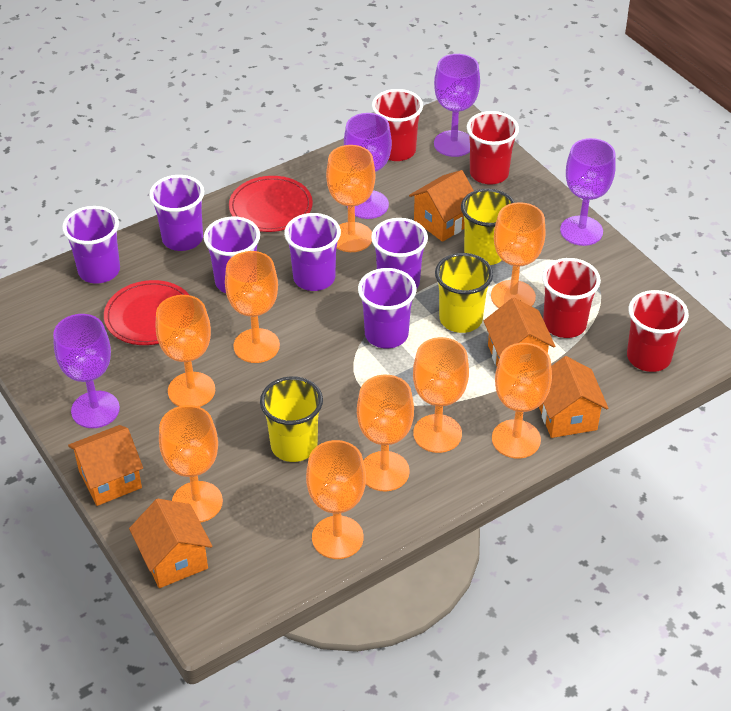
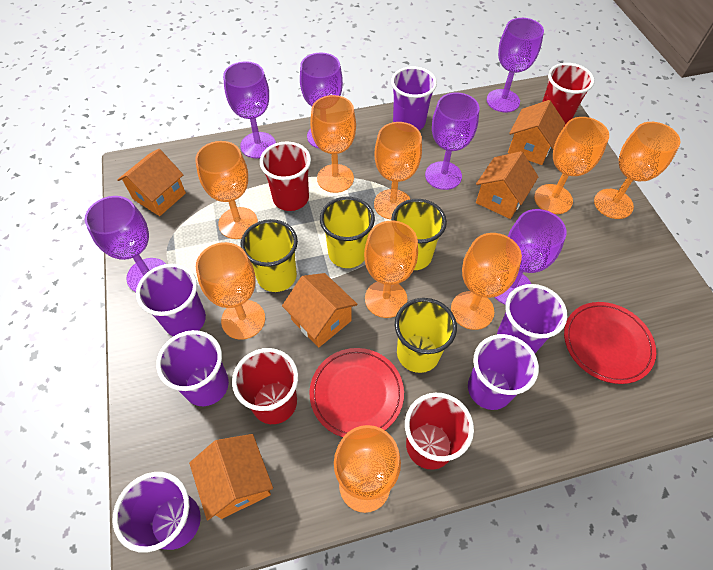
purple goblet: [53,314,120,428] [344,113,392,219] [434,54,480,157] [560,138,616,246] = 4 -> [85,196,166,292] [223,61,276,158] [300,53,343,148] [425,92,479,190] [487,18,544,112] [495,209,567,304] = 6
yellow cup: [260,376,323,462] [435,253,493,333] [461,189,515,265] = 3 -> [241,219,298,292] [320,197,375,268] [391,199,447,270] [395,298,457,373] = 4

